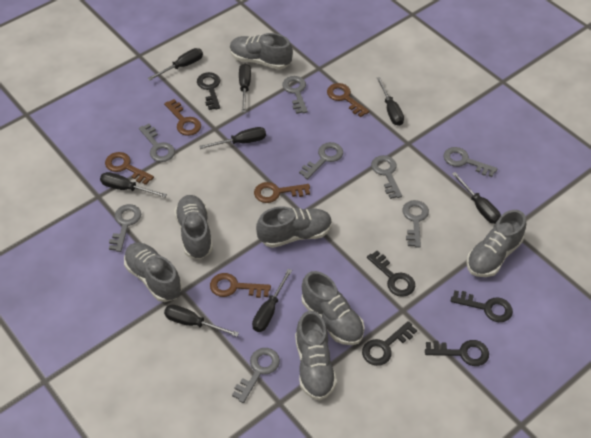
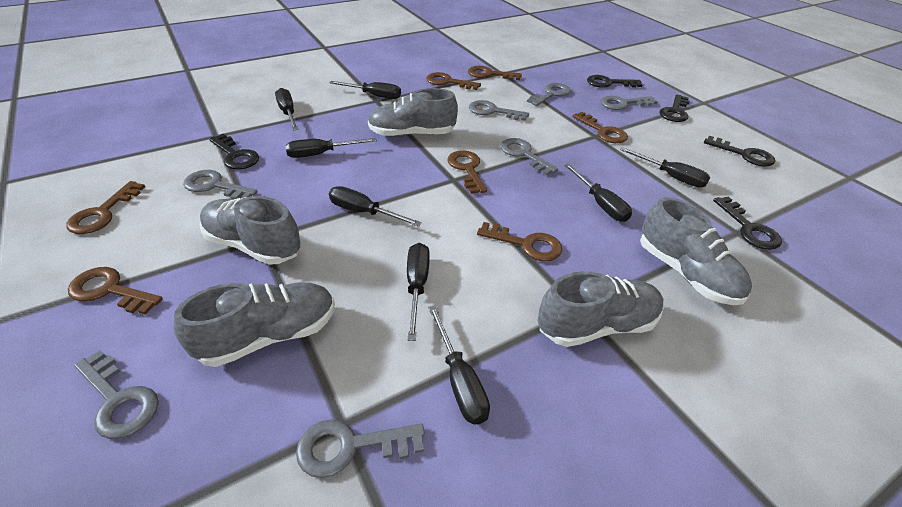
brown key: [105,152,154,185] [164,99,201,136] [210,273,271,298] [254,182,310,203] [327,83,369,117] = 5 -> [66,181,145,234] [68,267,163,315] [426,72,481,90] [448,150,487,194] [468,66,522,80] [477,222,562,261] [572,112,628,143] = 7
grey key: [109,204,141,252] [139,124,175,162] [232,348,280,403] [282,76,308,114] [299,142,343,179] [371,155,402,199] [402,200,429,248] [443,147,497,177] = 8 -> [74,350,159,439] [183,170,258,200] [296,419,425,478] [469,100,529,121] [500,138,558,175] [527,83,571,106] [601,96,657,110] = 7
grey shoe: [124,243,182,302] [174,195,213,259] [230,33,293,70] [256,207,332,248] [295,311,337,401] [302,271,365,345] [466,210,526,277] = 7 -> [174,282,335,367] [200,196,301,265] [368,88,458,137] [538,271,664,347] [640,197,752,305] = 5

